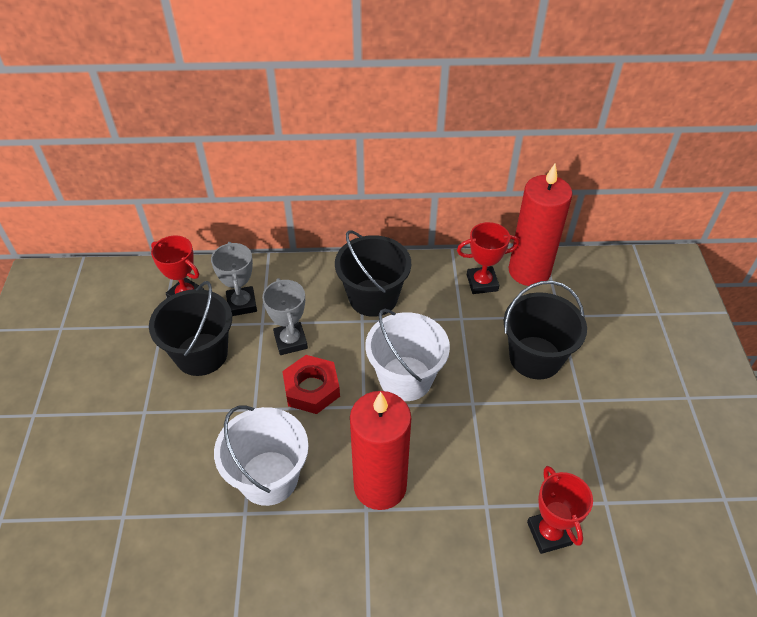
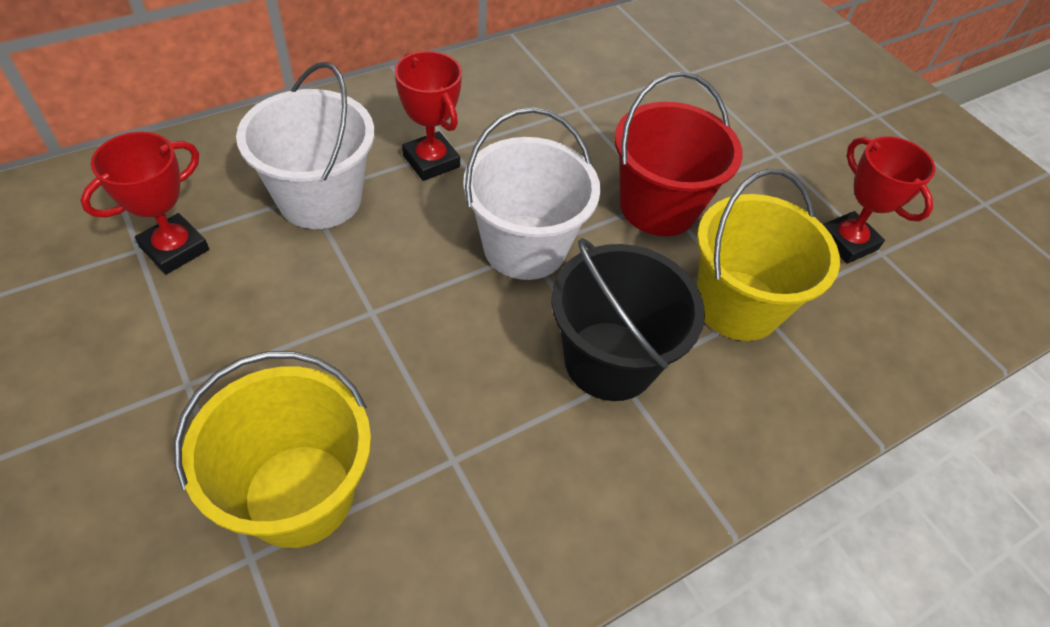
black bucket: [149,281,232,376] [335,230,411,317] [504,281,587,379] = 3 -> [551,238,705,401] = 1
grey trophy: [211,242,257,316] [262,278,308,355] = 2 -> none = 0
red bucket: none = 0 -> [614,72,743,236] = 1
red candle: [350,391,411,510] [508,164,573,286] = 2 -> none = 0
red nut: [282,355,340,414] = 1 -> none = 0
yellow bucket: none = 0 -> [174,351,371,548] [697,169,840,341] = 2

